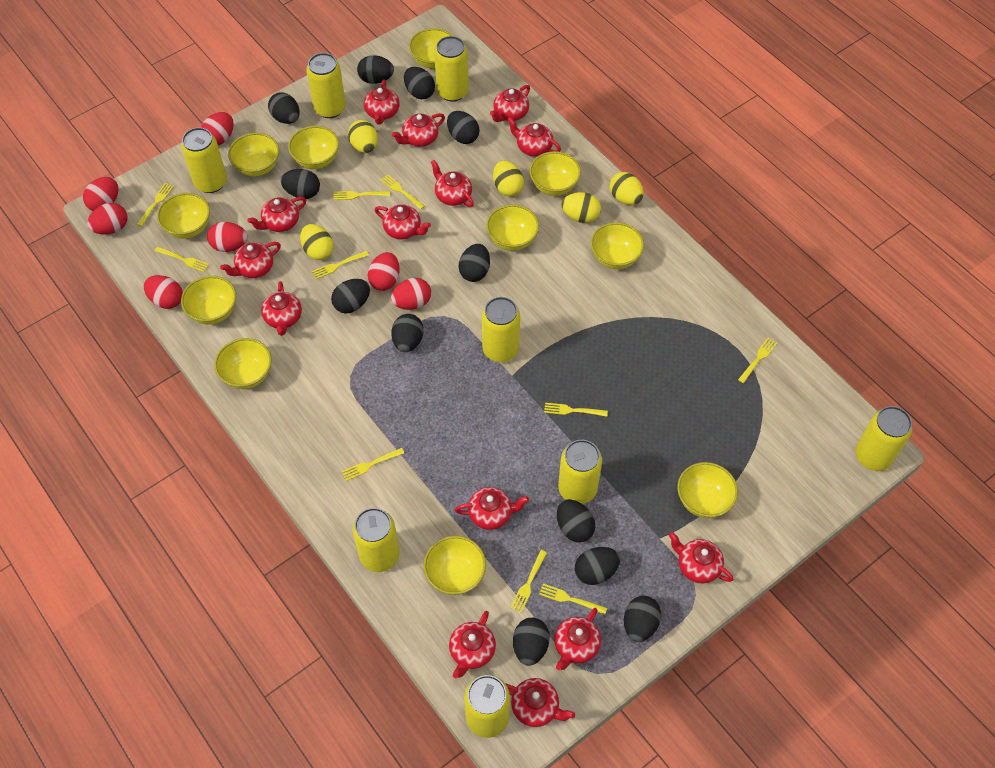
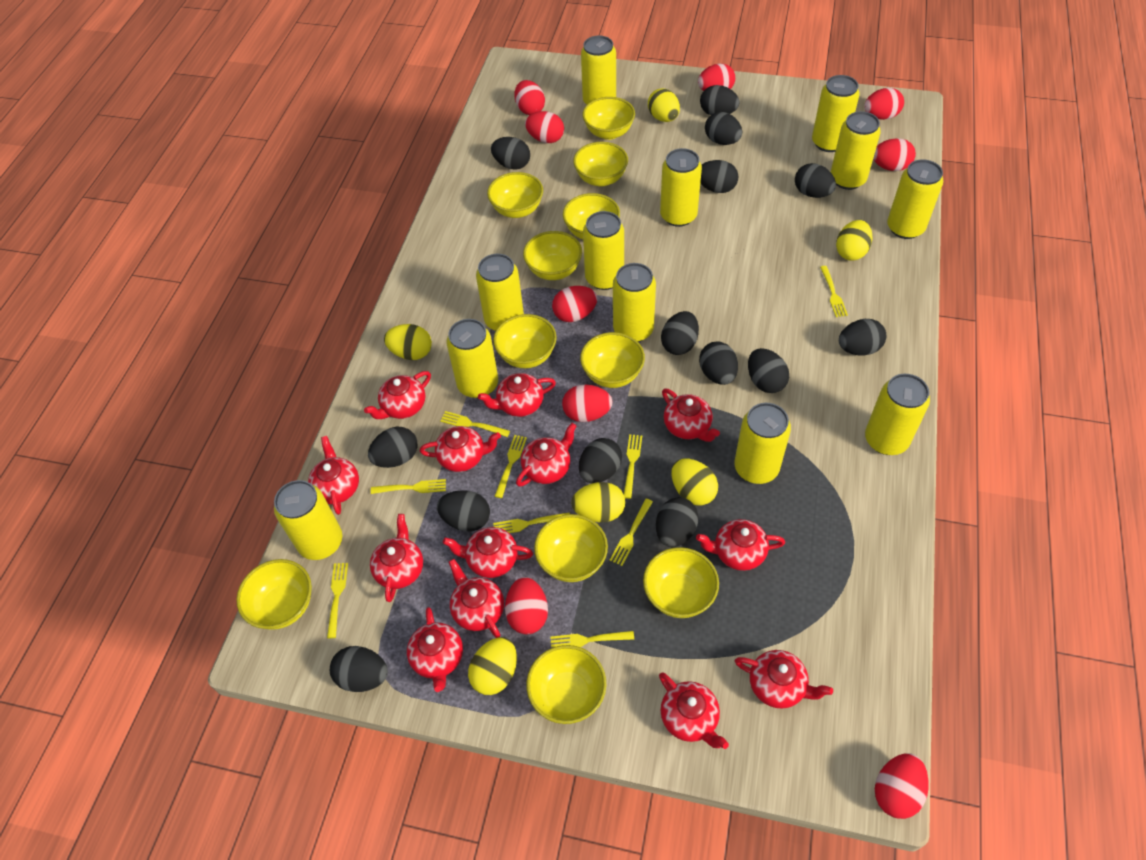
black egg: [268,92,300,124] [281,169,320,199] [331,279,370,314] [357,55,394,84] [391,314,424,352] [404,67,435,99] [447,111,480,144] [459,244,490,282] [513,618,550,666] [557,499,596,543] [575,547,620,585] [624,596,661,642] = 12 -> [330,646,388,692] [368,427,417,468] [437,490,490,531] [491,137,530,170] [579,438,622,483] [656,497,699,547] [661,311,699,355] [699,341,738,385] [700,85,739,115] [700,160,738,193] [705,112,742,145] [748,348,789,393] [795,163,836,198] [839,319,886,356] = 14
red egg: [83,177,118,211] [87,203,127,235] [144,275,183,309] [201,112,234,145] [207,222,248,252] [368,252,400,291] [391,278,431,310] = 7 -> [505,577,548,634] [514,80,545,115] [525,111,564,143] [552,286,598,322] [562,384,613,422] [698,63,735,91] [864,88,904,120] [873,138,916,171] [875,753,929,819] = 9
red teapot: [220,242,281,278] [247,197,306,232] [261,281,302,336] [364,79,400,125] [375,204,431,240] [392,113,445,147] [431,160,474,207] [449,611,496,678] [455,487,529,530] [490,85,530,122] [505,678,575,727] [507,117,561,157] [555,608,601,670] [669,532,733,583] = 14 -> [308,436,359,515] [364,371,431,419] [370,514,423,602] [407,607,463,692] [420,426,501,472] [443,527,533,578] [449,559,504,638] [478,373,556,417] [516,423,576,487] [659,673,729,749] [662,388,720,442] [696,519,785,571] [735,650,833,709] = 13
yellow can: [181,127,227,193] [306,53,346,118] [352,508,400,572] [434,36,469,102] [464,675,510,738] [482,297,520,362] [558,440,602,504] [855,406,912,471] = 8 -> [274,480,342,560] [447,319,498,398] [476,254,524,331] [581,36,616,104] [583,211,624,290] [613,263,656,342] [660,148,702,227] [734,403,791,484] [812,75,860,152] [831,111,881,190] [865,374,930,455] [887,159,943,239] = 12
yellow egg: [300,224,333,260] [348,120,378,153] [493,160,524,196] [561,192,601,223] [609,172,644,205] = 5 -> [384,324,432,360] [468,637,517,695] [571,482,625,522] [648,88,680,122] [671,458,718,505] [836,220,873,261] = 6
yellow fork: [137,183,174,226] [155,247,209,272] [312,251,369,279] [333,191,390,200] [342,448,404,481] [381,174,425,210] [510,550,547,613] [539,584,607,615] [544,403,608,417] [738,337,777,383] = 10 -> [327,563,348,638] [371,479,446,494] [440,411,510,437] [493,512,570,533] [494,435,527,498] [550,631,634,647] [610,499,653,566] [624,434,642,499] [820,266,848,317] = 9

